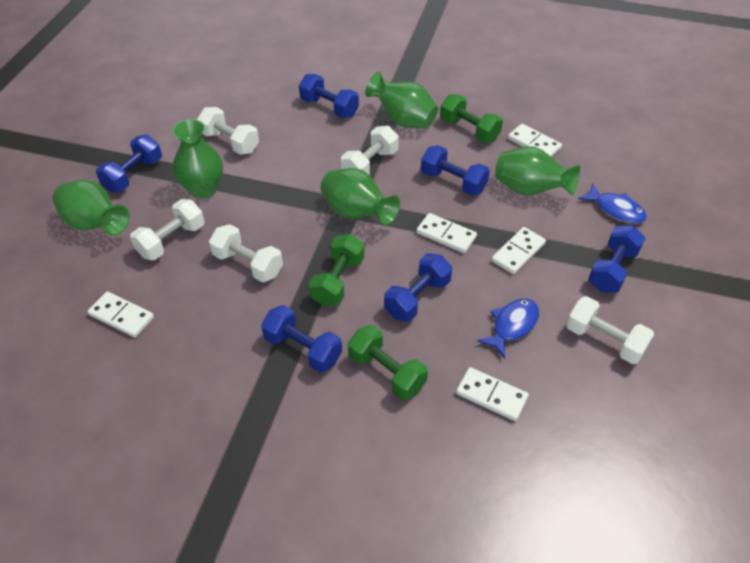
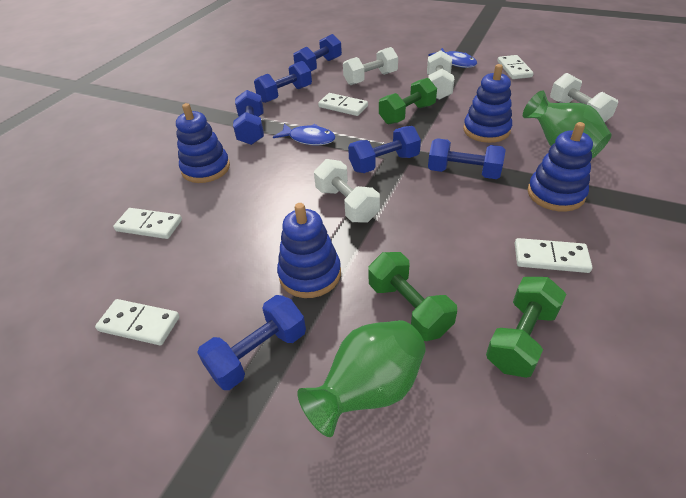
blue stacking toy: none = 0 -> [176,103,230,183] [277,203,341,298] [463,64,512,143] [528,122,593,212] = 4
green vase: [53,180,130,236] [172,119,223,198] [321,168,400,226] [365,72,438,129] [495,146,580,195] = 5 -> [297,320,426,437] [523,90,612,158] = 2
white dumbbell: [130,199,205,260] [197,107,259,155] [209,224,283,282] [341,126,399,175] [566,296,654,364] = 5 -> [314,159,380,223] [343,47,398,85] [427,50,454,100] [550,73,618,122] = 4

